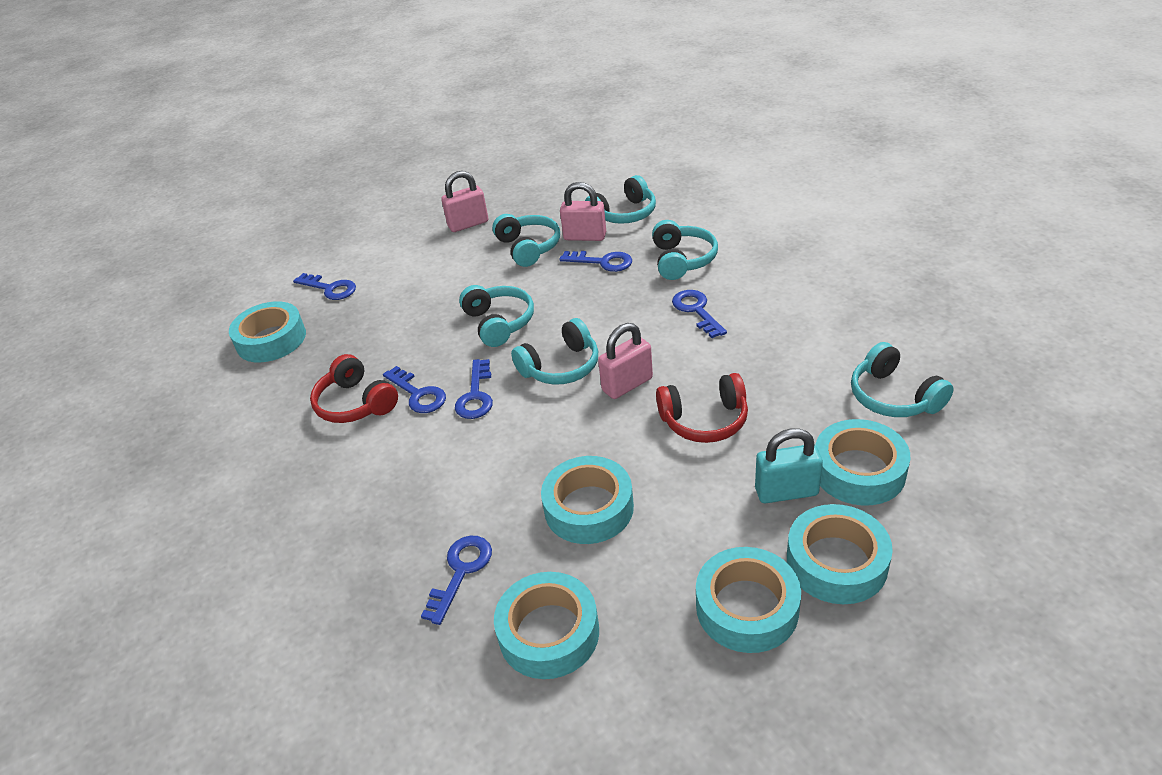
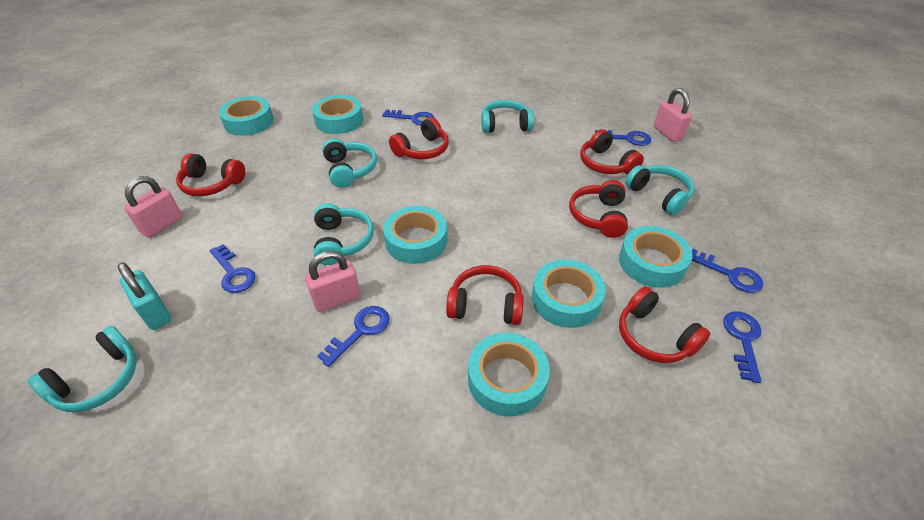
red headphones: [310,354,398,423] [656,373,748,443] = 2 -> [176,153,245,196] [389,117,449,159] [446,265,524,325] [569,180,628,238] [580,129,644,174] [619,287,710,363] = 6
turquoise headphones: [459,285,534,347] [492,214,560,267] [511,318,598,385] [585,175,656,224] [652,220,718,280] [851,342,954,417] = 6 -> [28,326,137,412] [314,203,374,265] [322,138,377,188] [481,100,534,133] [625,165,694,215] = 5

